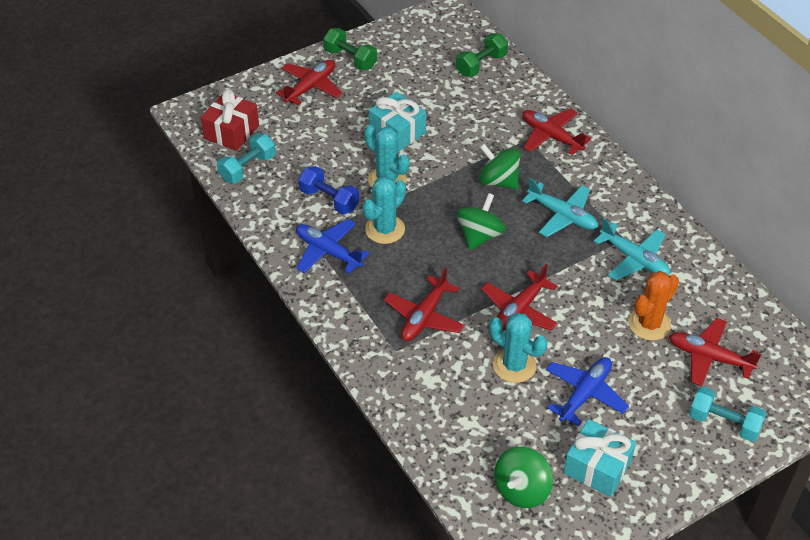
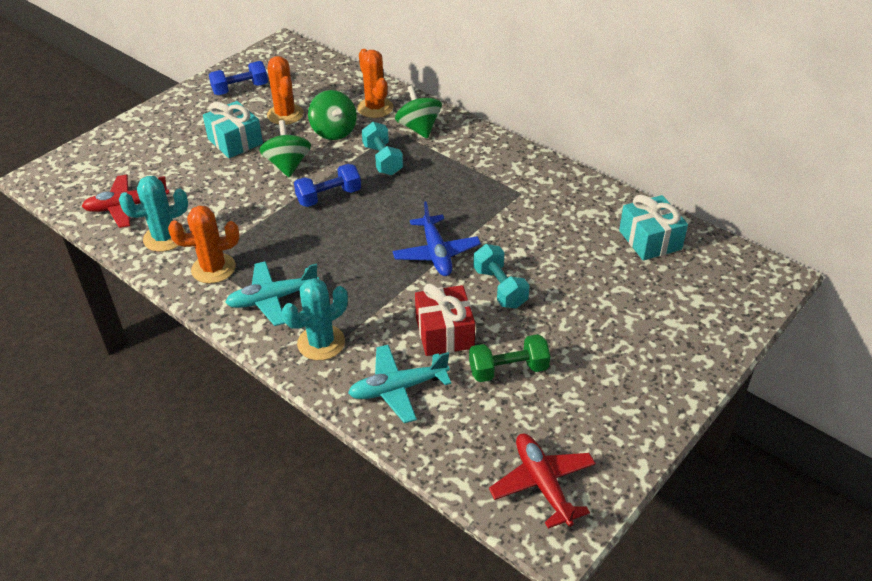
blue dumbbell: [299,166,359,214] = 1 -> [209,61,268,95] [294,164,361,207] = 2
blue plane: [296,219,370,274] [546,357,629,427] = 2 -> [392,201,481,276] = 1
green dumbbell: [323,28,377,70] [456,33,508,77] = 2 -> [469,334,550,382] = 1
orange cactus: [628,271,679,341] = 1 -> [168,206,239,283] [267,56,304,125] [357,49,393,118] = 3
red plane: [276,60,343,105] [384,267,464,341] [481,264,558,331] [522,109,591,155] [669,318,762,386] = 5 -> [82,175,170,228] [489,434,596,529] = 2
turquoise cactus: [362,176,406,244] [364,125,410,187] [489,313,547,383] = 3 -> [119,176,188,252] [282,278,348,360] = 2

